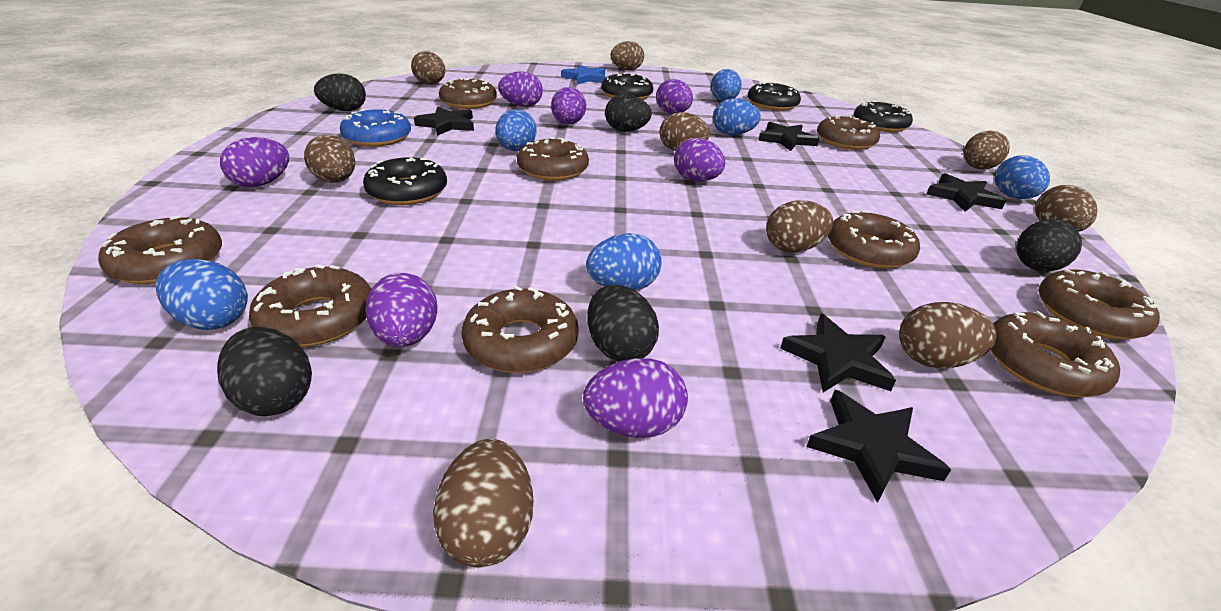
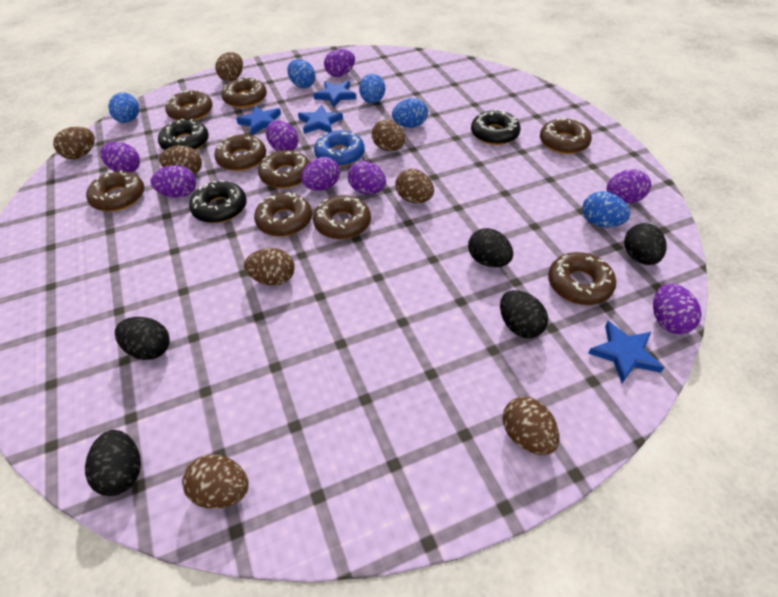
black donut: [363,157,447,205] [601,72,653,100] [747,82,801,111] [853,101,913,132] = 4 -> [158,119,209,150] [189,180,247,223] [471,109,521,145] = 3
black star: [414,107,474,136] [758,122,819,151] [780,314,896,392] [806,390,951,503] [927,173,1006,212] = 5 -> none = 0
blue egg: [156,259,248,330] [495,109,537,151] [586,233,662,291] [711,69,742,101] [713,98,761,135] [995,155,1050,199] = 6 -> [108,92,139,123] [287,59,316,88] [359,74,385,104] [392,98,428,128] [582,191,630,227] = 5
blue star: [561,64,606,85] = 1 -> [236,106,281,135] [298,105,343,134] [313,81,356,107] [588,321,664,383] = 4
brown egg: [304,135,355,183] [411,51,445,84] [433,439,533,568] [611,41,644,70] [660,112,710,151] [766,201,833,253] [899,302,996,368] [963,131,1010,170] [1035,185,1098,232] = 9 -> [53,127,95,159] [159,145,202,175] [182,454,249,509] [215,52,243,81] [244,248,295,286] [371,120,405,151] [395,169,434,203] [502,397,560,455] = 8
purple egg: [220,137,289,187] [365,273,437,347] [498,71,543,107] [551,87,586,124] [583,358,688,438] [656,79,693,114] [674,138,725,182] = 7 -> [100,142,140,173] [151,165,196,198] [266,120,299,151] [301,157,340,190] [324,49,355,77] [348,161,386,194] [607,169,651,203] [653,284,702,334] = 8

